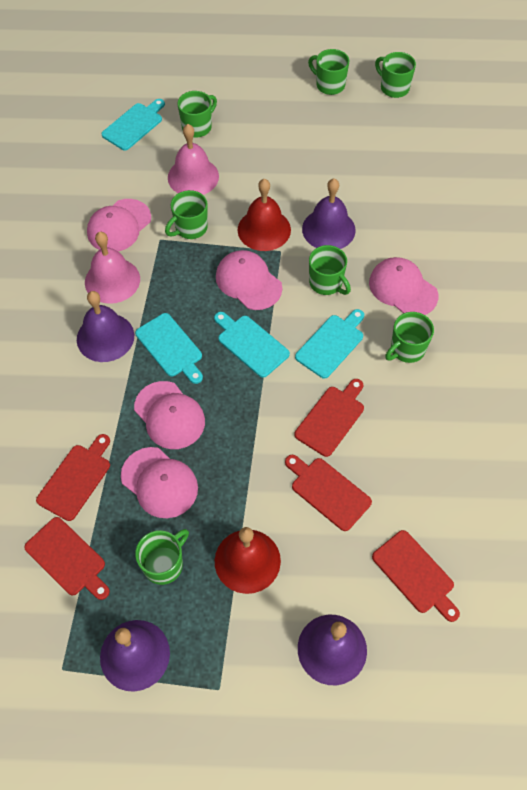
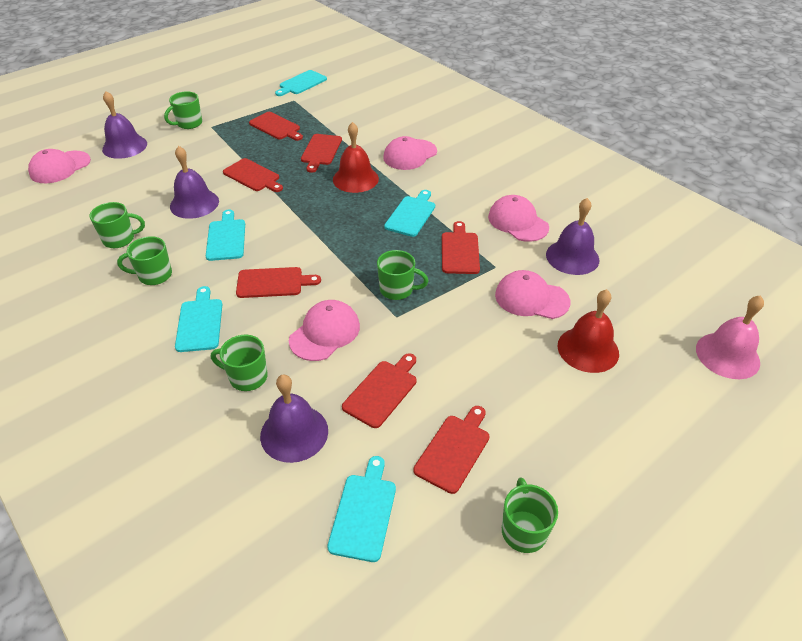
green mug: [135,529,189,585] [165,190,208,239] [178,91,217,137] [308,49,349,95] [309,245,351,295] [375,52,416,98] [385,312,434,363] = 7 -> [90,202,145,248] [117,236,172,285] [164,91,202,129] [211,335,268,391] [377,250,428,300] [502,477,558,553] = 6
pink bell: [85,232,140,304] [168,124,219,195] = 2 -> [696,295,764,379] = 1
red cutting board: [24,517,110,600] [36,434,110,521] [285,455,372,531] [294,379,364,457] [372,530,460,622] = 5 -> [223,158,283,192] [236,267,321,298] [249,112,303,141] [301,134,342,173] [342,353,417,428] [414,406,490,494] [442,221,480,274] = 7
turquoise cutting board: [102,99,165,150] [135,313,203,384] [214,312,290,378] [295,309,364,379] = 4 -> [175,286,222,352] [206,209,245,261] [275,70,327,96] [327,456,396,562] [384,190,435,237] = 5

